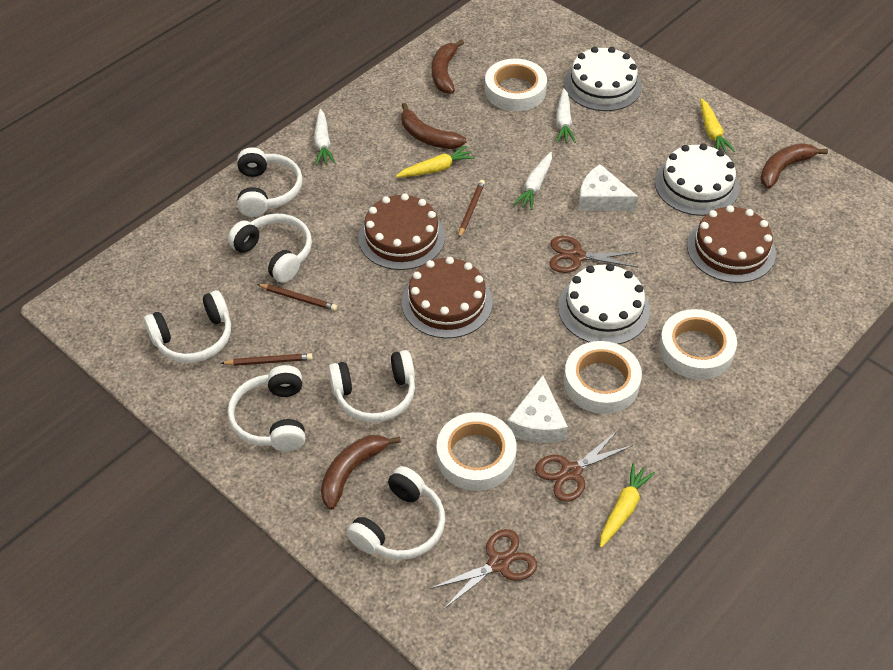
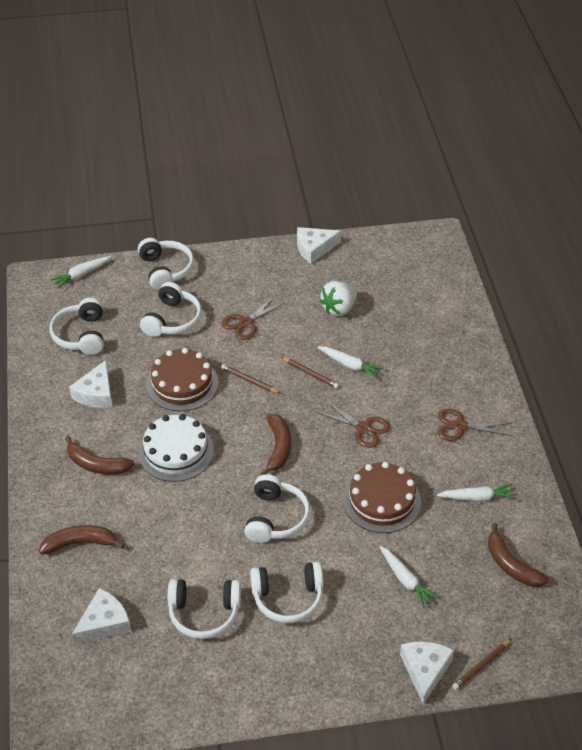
brown cake: [358,193,445,270] [402,257,493,338] [687,205,776,283] = 3 -> [146,348,219,411] [343,462,421,533] = 2
white cake: [558,264,650,344] [564,47,642,111] [655,143,739,216] = 3 -> [138,414,214,482] = 1
white carrot: [314,109,335,166] [513,152,552,210] [556,88,576,143] = 3 -> [50,256,112,289] [318,346,384,379] [380,546,438,608] [437,484,516,502] = 4
white cheese: [507,375,568,443] [579,164,638,211] = 2 -> [69,360,112,408] [72,588,131,645] [297,227,341,264] [400,641,454,705] = 4
white strawberry: none = 0 -> [320,281,357,316] = 1
white tape: [437,412,517,491] [485,59,547,111] [564,341,642,414] [659,309,737,380] = 4 -> none = 0
yellow carrot: [396,146,475,177] [600,463,655,548] [700,98,735,153] = 3 -> none = 0

